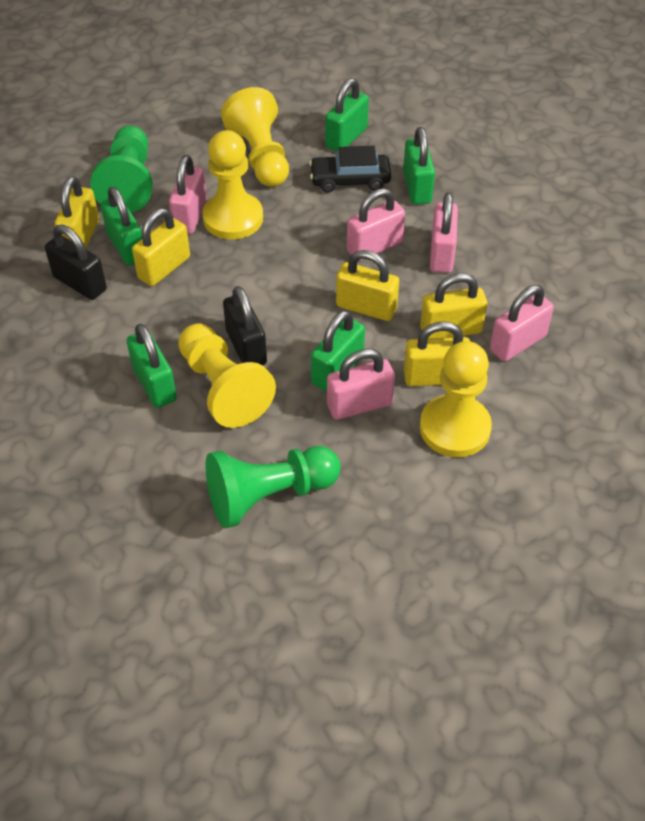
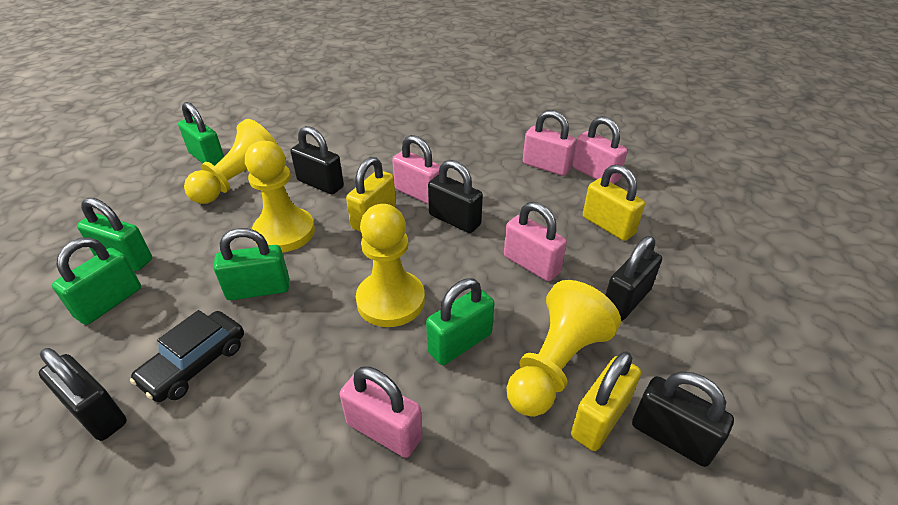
black padlock: [45,225,107,300] [223,286,267,365] = 2 -> [39,348,127,441] [291,126,344,194] [428,160,483,233] [606,236,662,321] [632,371,734,467] = 5
green pawn: [90,125,153,212] [206,446,341,528] = 2 -> none = 0
yellow padlock: [54,176,99,248] [132,208,190,286] [336,250,399,321] [404,321,470,386] [420,273,487,338] = 5 -> [346,157,396,232] [571,351,641,451] [583,164,645,241] = 3

